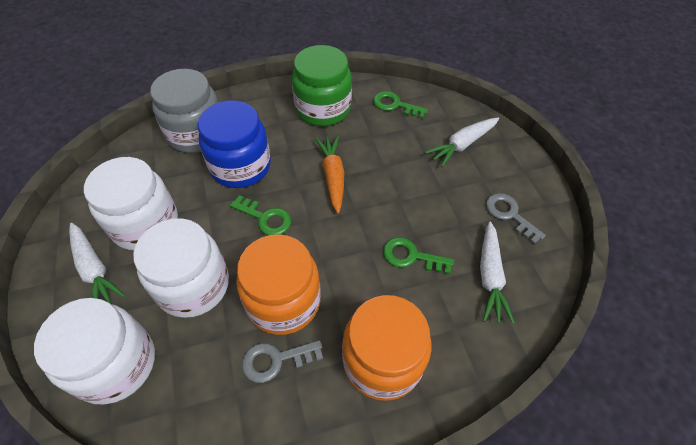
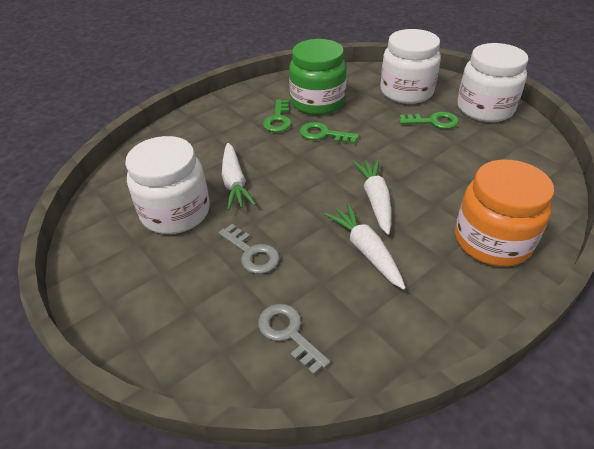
blue jar: [198,100,271,188] = 1 -> none = 0
grey jar: [150,69,219,153] = 1 -> none = 0
orange carrot: [315,135,344,214] = 1 -> none = 0
orange jar: [236,234,321,335] [342,295,431,401] = 2 -> [455,160,554,267] = 1

